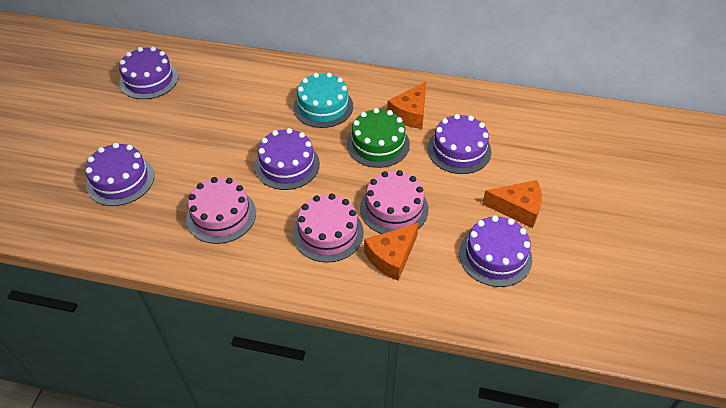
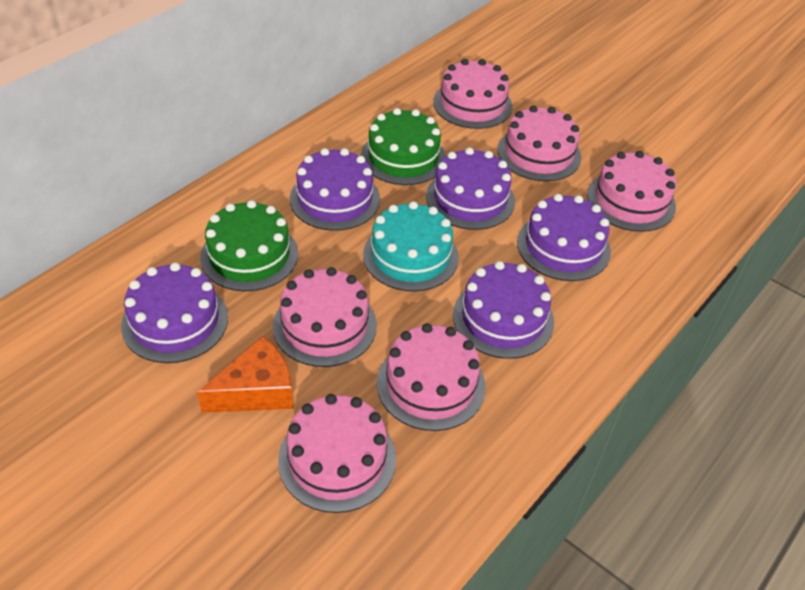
green cake: [347,108,410,168] = 1 -> [200,200,298,291] [361,108,446,185] = 2
orange cheese: [364,223,419,281] [387,82,426,129] [482,180,542,228] = 3 -> [197,336,293,413] = 1
pink cake: [186,177,256,244] [293,194,364,263] [360,170,429,234] = 3 -> [273,267,377,367] [278,394,396,513] [377,323,486,431] [433,59,513,129] [497,106,581,181] [587,151,676,232] = 6

